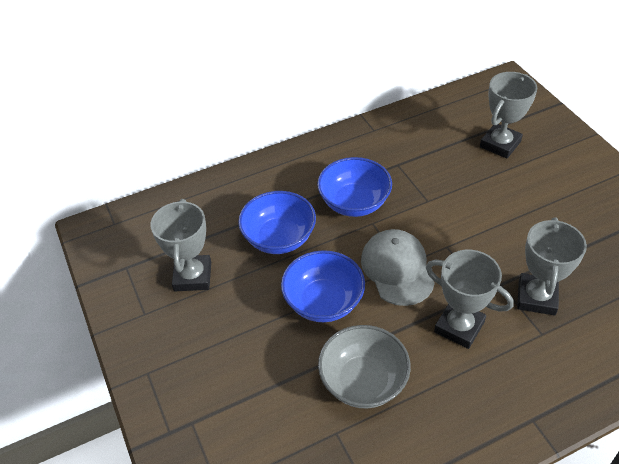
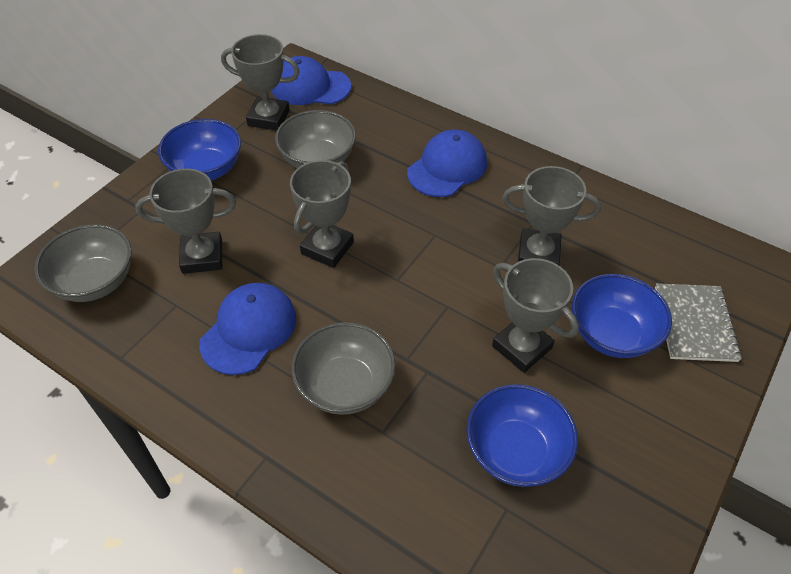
blue cap: none = 0 -> [199,283,296,375] [271,56,351,105] [407,130,487,197] = 3
grey bowl: [318,325,411,408] = 1 -> [34,224,132,302] [275,110,356,168] [291,322,396,415] = 3
grey cap: [361,229,435,306] = 1 -> none = 0
grey notebook: none = 0 -> [655,283,742,362] = 1
grey trophy: [151,199,211,291] [426,250,514,349] [480,72,537,159] [517,217,587,315] = 4 -> [135,169,236,274] [221,34,300,131] [290,160,354,268] [492,258,579,373] [502,166,601,265] = 5

